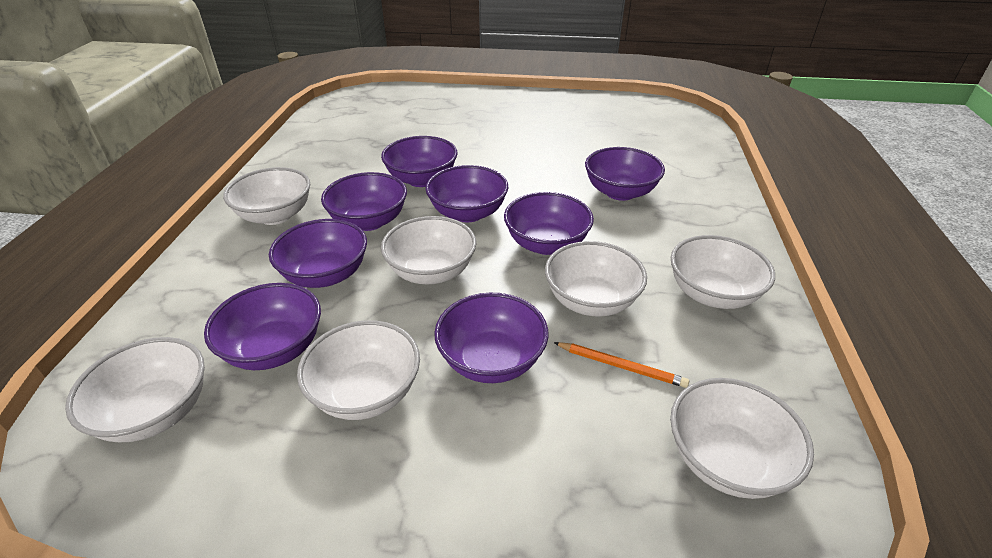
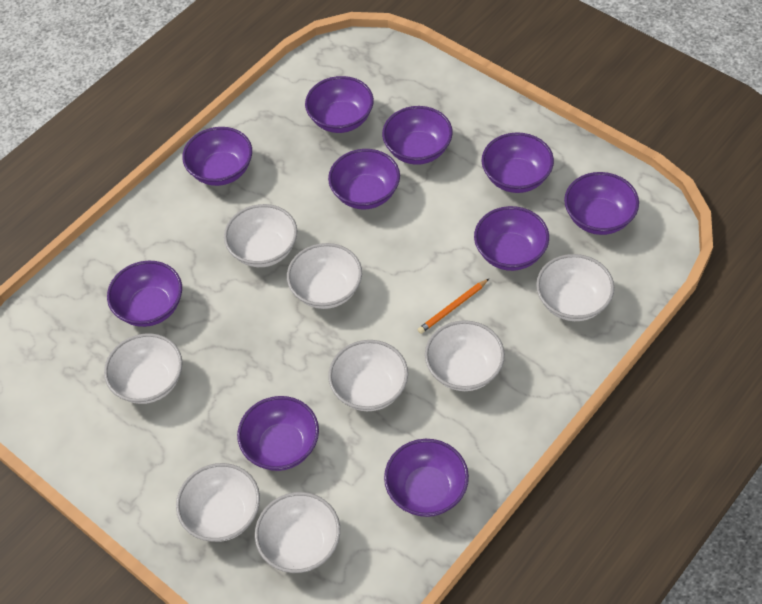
purple bowl: [204,283,321,370] [269,219,367,288] [321,172,407,231] [381,136,458,187] [426,165,508,222] [434,293,548,383] [504,192,594,255] [585,147,665,201] = 8 -> [107,261,182,327] [182,127,252,186] [237,396,319,471] [305,76,374,133] [328,149,400,209] [382,106,453,165] [384,439,469,517] [474,206,549,271] [481,132,554,193] [564,172,639,235] = 10
white bowl: [65,337,205,442] [223,167,310,225] [297,320,420,420] [381,216,476,284] [545,241,647,317] [670,378,814,499] [671,235,775,309] = 7 -> [104,333,183,404] [176,463,260,542] [224,204,297,267] [255,492,340,573] [287,243,362,309] [328,340,408,411] [425,320,505,391] [536,254,614,321] = 8

